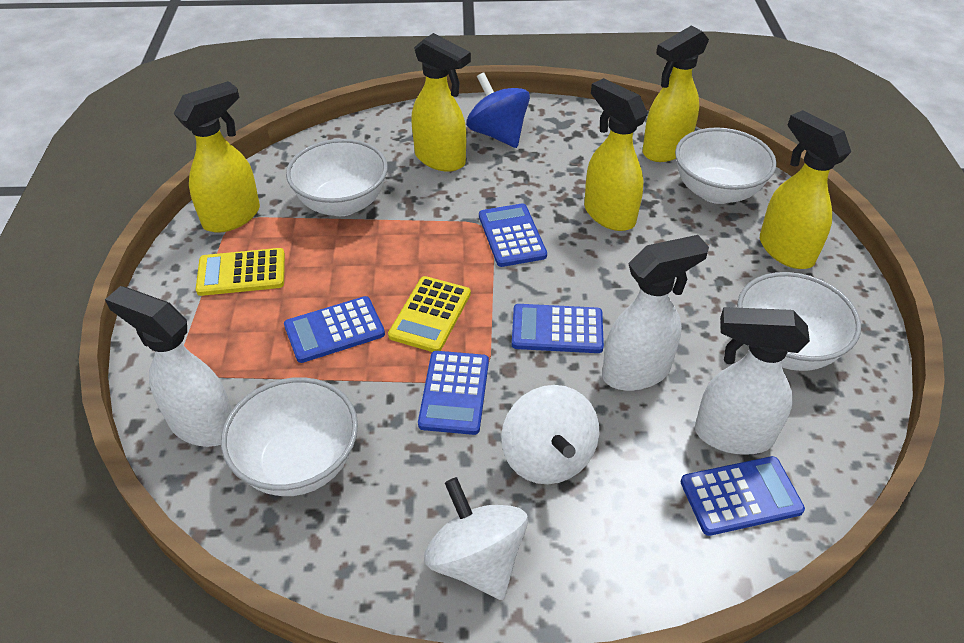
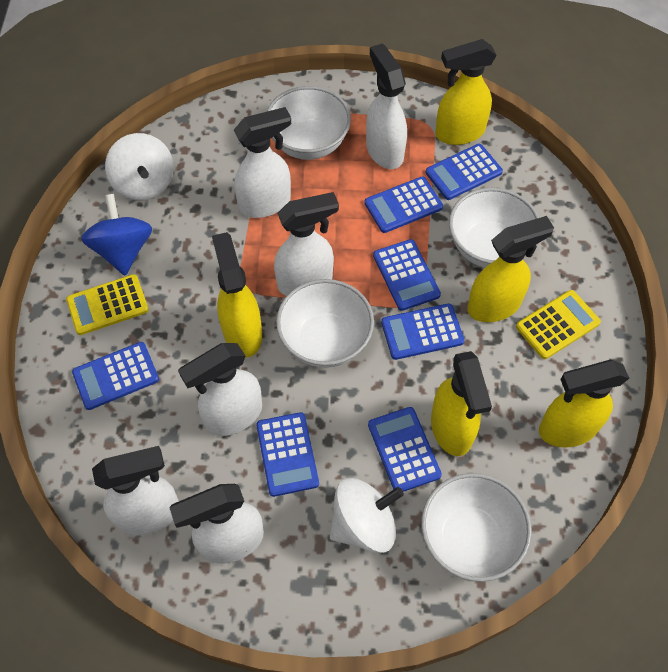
blue calculator: [284,296,385,363] [418,351,489,435] [479,203,547,267] [512,304,604,353] [681,456,805,536] = 5 -> [72,342,159,410] [256,412,319,497] [364,177,443,233] [368,407,442,492] [373,239,441,311] [381,304,464,360] [426,144,503,200] = 7
white spray bottle: [105,286,232,447] [602,235,709,391] [695,307,810,455] = 3 -> [92,446,179,536] [169,484,264,564] [178,343,262,436] [234,107,291,218] [274,192,339,296] [366,43,407,169] = 6

